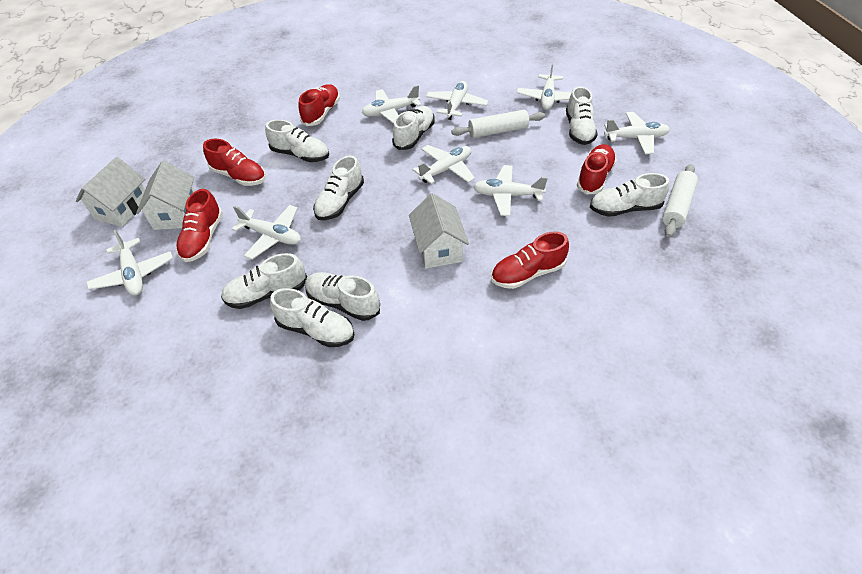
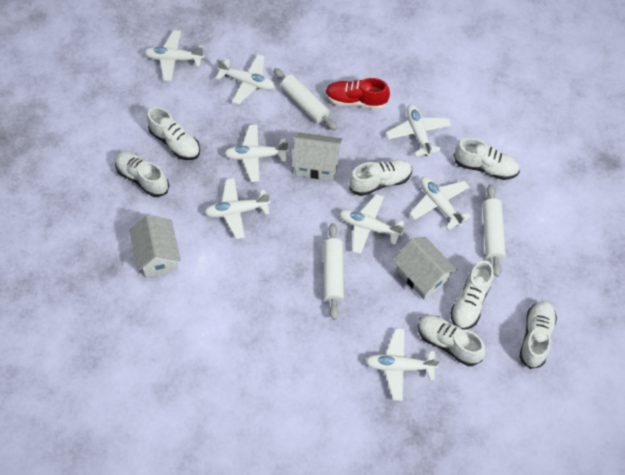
red shoe: [176,189,223,262] [203,139,266,186] [298,84,340,126] [491,231,569,289] [577,144,617,195] = 5 -> [325,78,390,109] = 1
white rolling pin: [451,110,545,138] [662,164,698,237] = 2 -> [274,68,337,130] [323,223,344,320] [482,184,506,277] = 3
white shoe: [221,253,307,309] [265,119,329,162] [270,288,354,347] [305,272,380,321] [313,156,364,220] [392,106,435,150] [566,86,598,145] [590,173,670,217] = 8 -> [115,152,169,197] [147,107,200,160] [349,160,412,196] [418,315,486,366] [450,260,494,330] [454,138,520,180] [519,301,557,369] = 7

